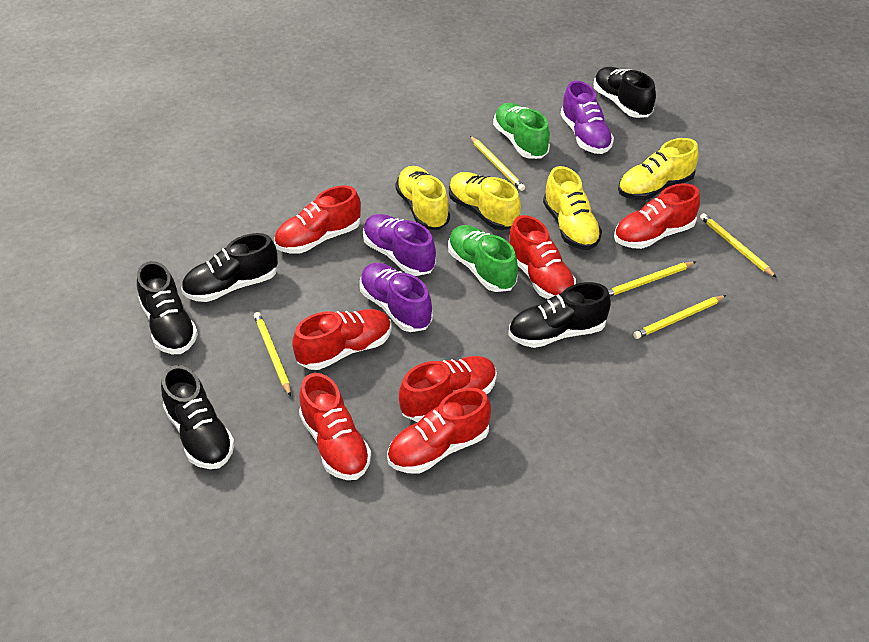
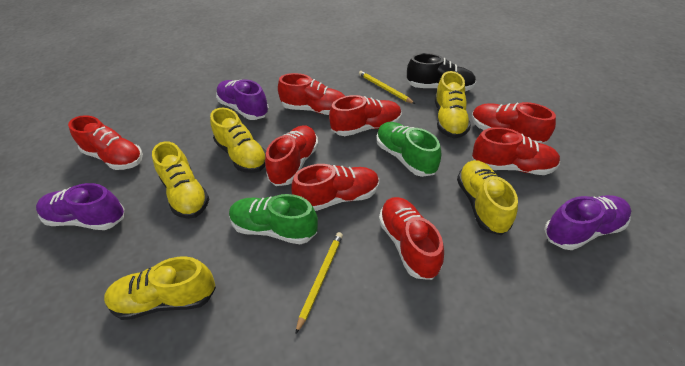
black shoe: [137,261,198,354] [161,365,235,469] [181,233,278,302] [508,282,611,348] [594,67,656,118] = 5 -> [407,53,476,91] = 1
red shoe: [274,186,361,254] [292,309,392,370] [299,373,371,480] [387,388,491,474] [399,356,497,422] [509,215,576,299] [614,183,700,249] = 7 -> [68,115,143,170] [265,125,319,186] [278,73,345,115] [291,164,379,211] [329,95,402,136] [379,197,444,280] [472,102,556,144] [472,127,560,175] = 8
yellow pencil: [254,312,291,397] [470,136,525,191] [608,262,696,297] [633,295,726,339] [700,213,777,278] = 5 -> [295,232,343,334] [359,71,415,104] = 2
yellow shoe: [395,166,450,230] [449,172,521,230] [543,166,602,250] [618,138,699,200] = 4 -> [104,256,216,320] [152,141,209,219] [210,108,266,173] [435,71,471,139] [457,160,518,235] = 5

